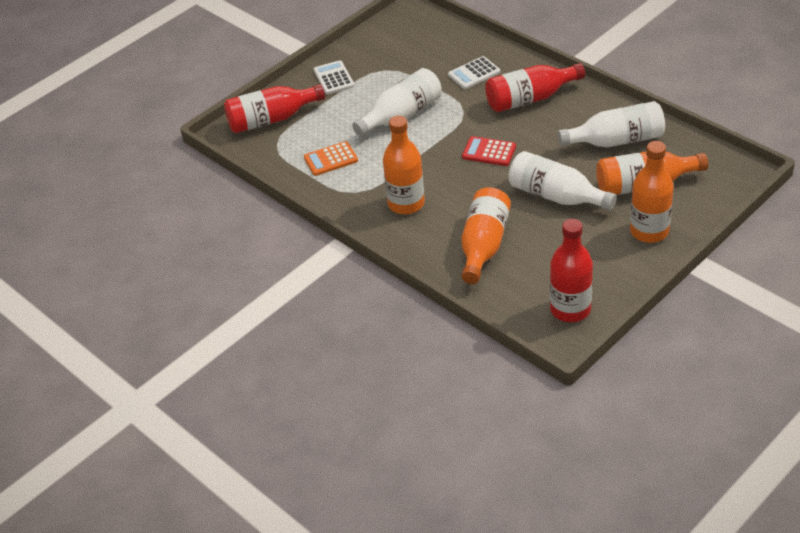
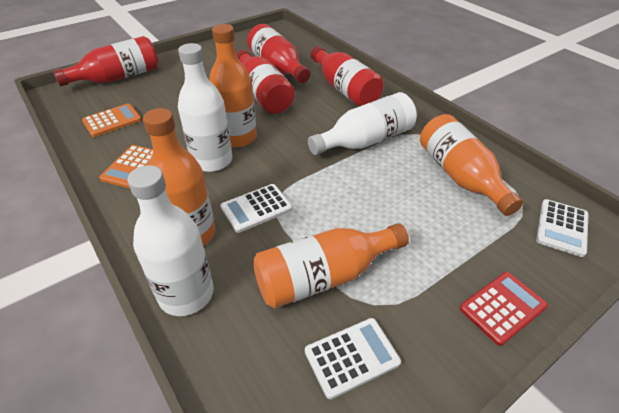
orange calculator: [304,141,358,176] = 1 -> [82,103,141,137] [99,145,153,189] = 2
red bottle: [224,84,325,133] [485,63,585,112] [550,219,593,322] = 3 -> [53,36,158,87] [236,50,295,114] [247,24,310,83] [310,46,384,107] = 4
white calculator: [314,60,354,95] [448,56,500,89] = 2 -> [220,184,292,233] [305,318,401,399] [536,199,588,257] = 3

